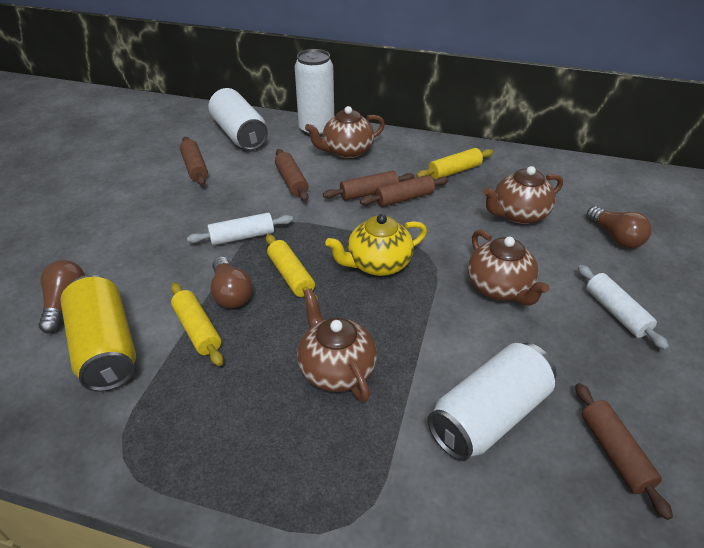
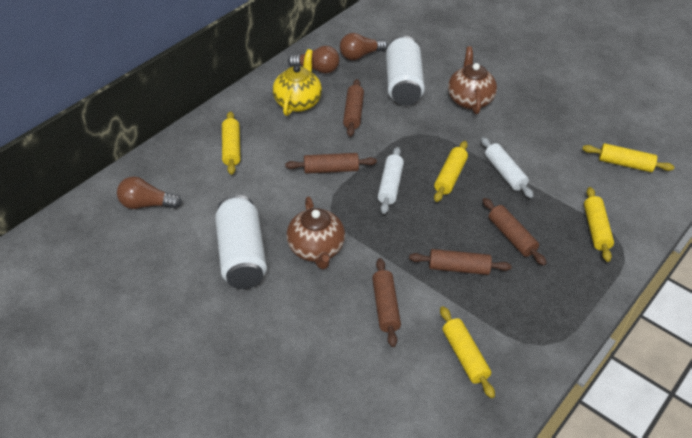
brown teapot: [297,289,377,402] [305,106,385,159] [468,230,549,306] [483,166,563,224] = 4 -> [286,197,345,270] [448,46,497,114] = 2
white can: [208,88,268,150] [295,49,334,137] [427,343,557,461] = 3 -> [215,195,267,289] [386,35,425,105] = 2
yellow can: [60,275,136,392] = 1 -> none = 0
yellow rolling pin: [171,283,223,366] [266,234,318,300] [416,148,493,179] = 3 -> [222,111,241,175] [434,141,468,202] [440,306,495,398] [582,143,674,172] [584,187,614,262] = 5

